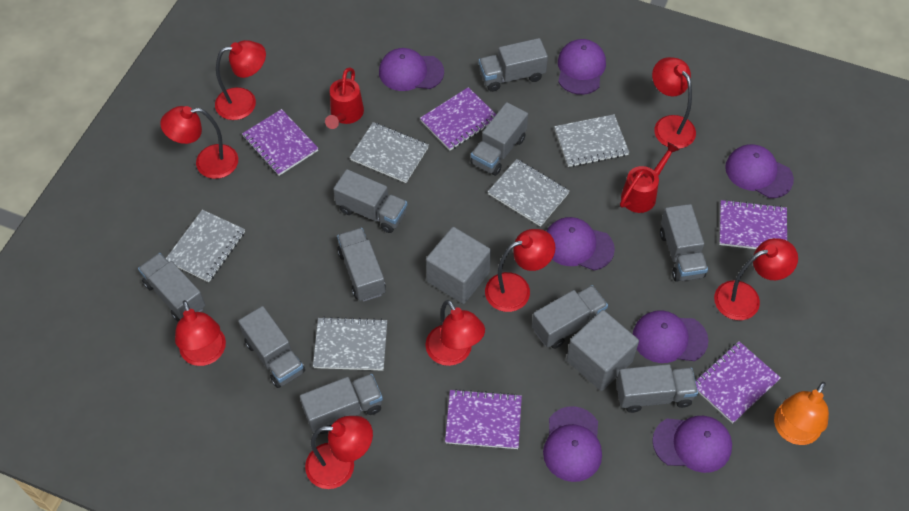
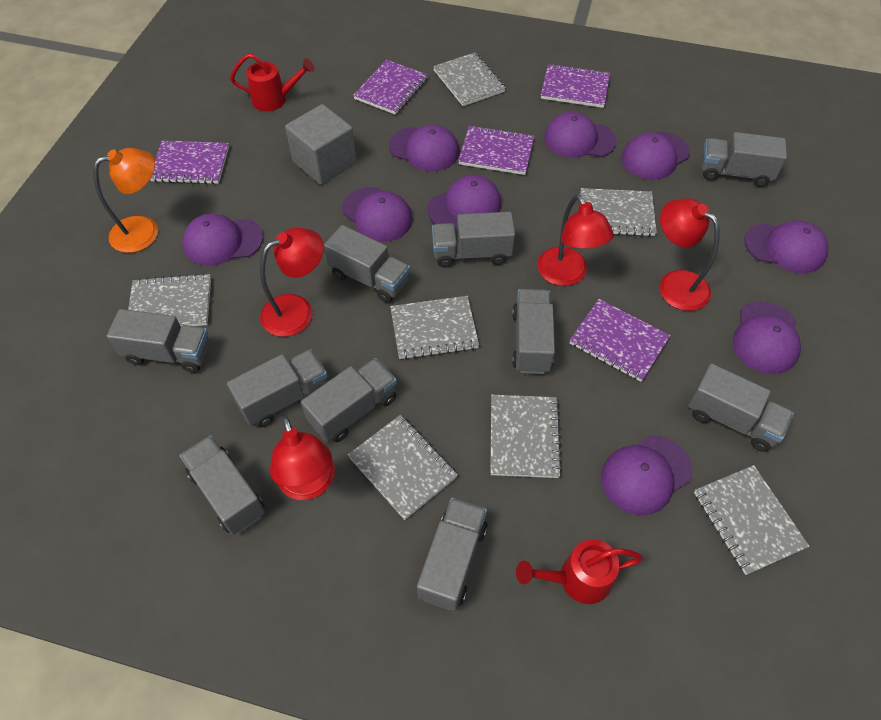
grey cube: [426,227,491,304] [567,310,639,391] = 2 -> [285,104,357,185] = 1
grey notebook: [166,210,245,282] [313,317,387,371] [350,122,429,183] [488,159,569,227] [554,114,629,167] = 5 -> [128,273,211,327] [348,415,458,520] [390,296,479,360] [433,53,506,106] [490,395,562,478] [580,188,657,237] [694,465,810,575] = 7
purple cap: [379,48,444,91] [543,406,602,482] [546,217,615,270] [558,39,606,95] [633,310,709,363] [652,416,732,473] [725,144,794,198] = 7 -> [182,214,264,266] [342,187,413,242] [389,125,459,171] [427,175,501,230] [544,112,617,158] [601,435,692,515] [622,132,690,180] [733,301,801,374] [744,221,828,273] = 9
red lamp: [160,106,238,179] [175,300,226,366] [215,40,266,120] [305,416,373,489] [425,300,485,366] [485,229,555,312] [652,57,696,149] [714,238,798,320] = 8 -> [260,228,324,337] [270,416,335,500] [537,194,614,286] [660,198,720,311] = 4

